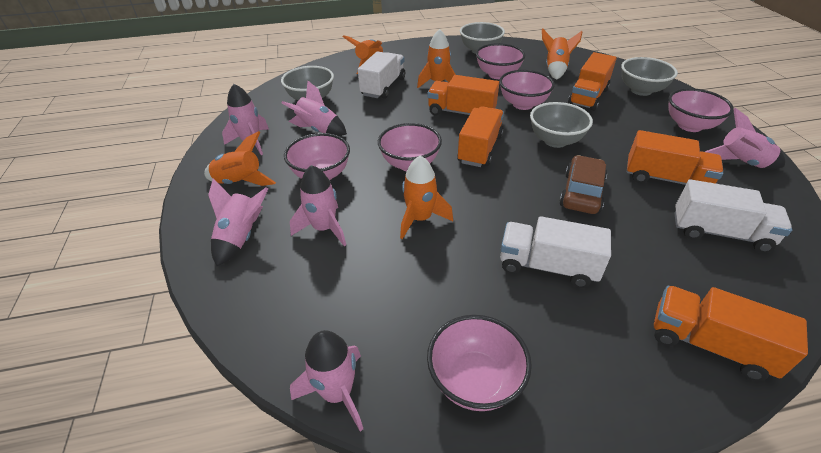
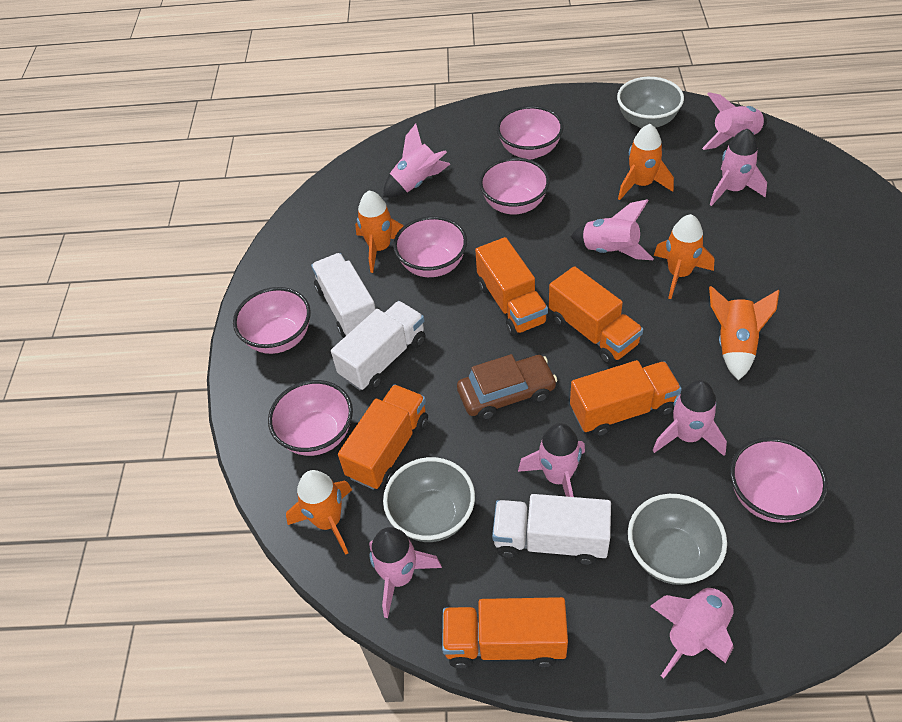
grey bowl: [281,66,334,100] [460,22,505,54] [530,102,593,148] [621,57,678,96] = 4 -> [383,457,475,542] [617,77,684,128] [628,494,727,585] = 3
pink rocket: [208,179,268,266] [222,84,269,155] [282,81,347,136] [290,165,346,246] [290,330,363,431] [705,108,785,169] = 6 -> [369,527,442,618] [383,124,450,198] [518,423,585,497] [571,199,654,260] [650,586,734,678] [652,380,727,456] [702,92,767,150] [710,128,767,206] = 8

